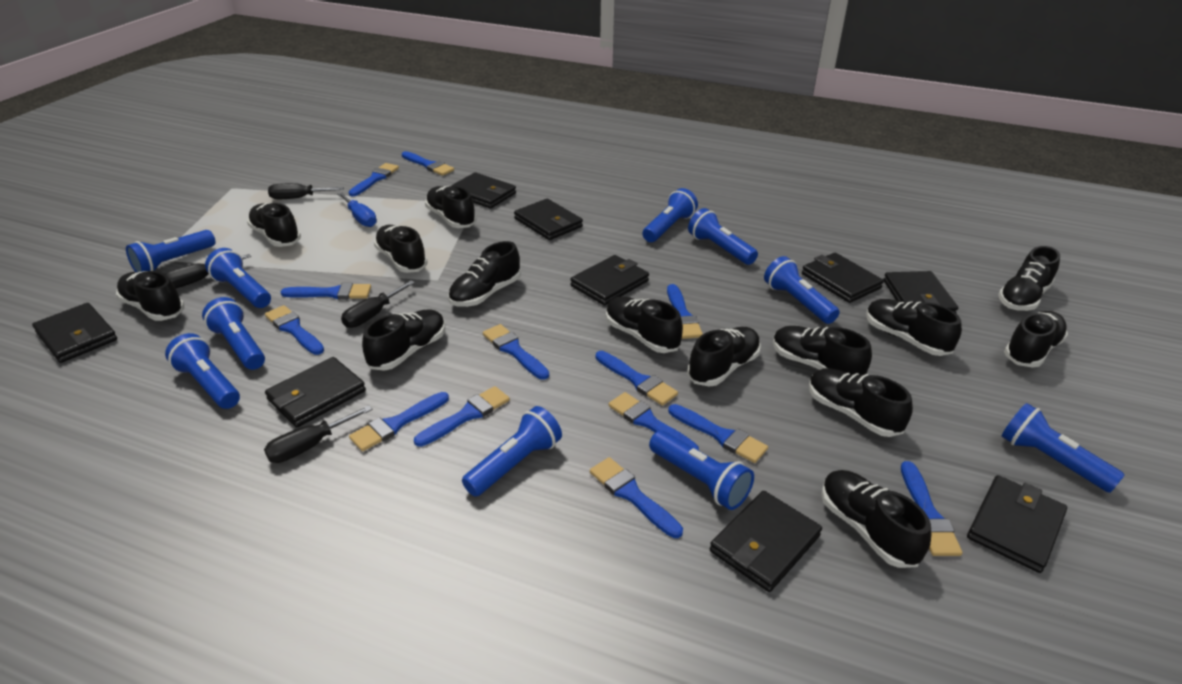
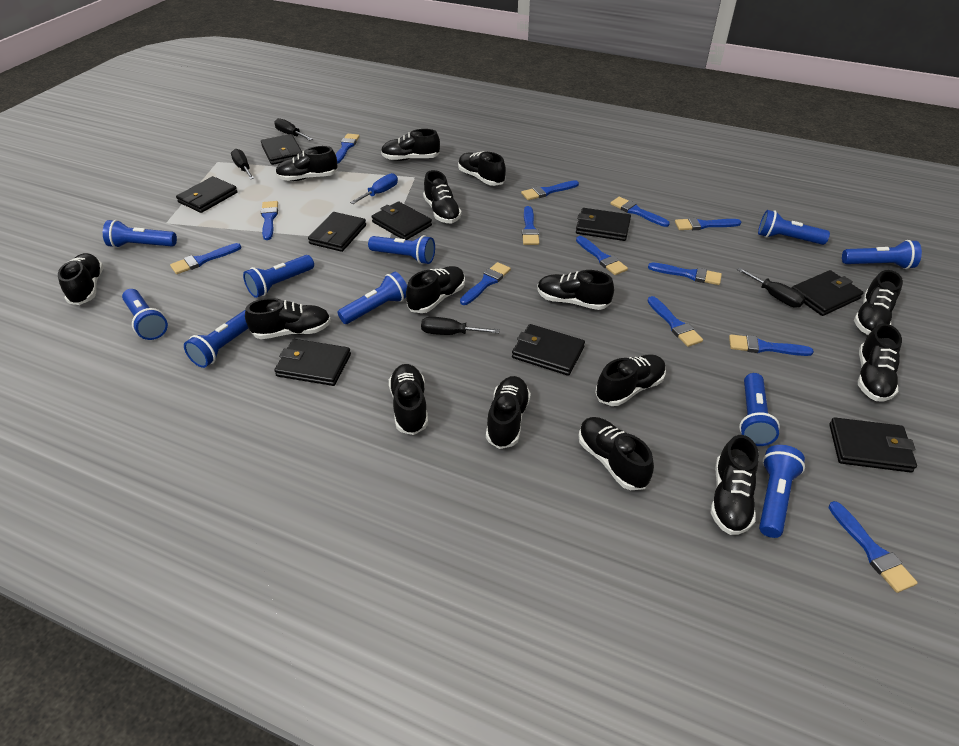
black shoe: [116,271,185,321] [247,203,301,247] [362,309,445,371] [374,225,428,273] [425,186,477,228] [448,241,521,307] [606,297,683,353] [687,327,761,386] [773,326,872,375] [809,368,913,437] [821,470,931,568] [866,299,962,356] [998,246,1060,311] [1004,311,1068,368] = 14 -> [58,253,104,305] [245,298,331,339] [276,146,338,181] [381,129,440,161] [389,364,428,435] [406,266,465,313] [423,170,462,223] [458,152,506,186] [486,376,531,449] [537,270,614,310] [579,417,654,490] [595,354,666,406] [711,435,759,535] [854,270,903,335] [858,323,902,401] = 15

